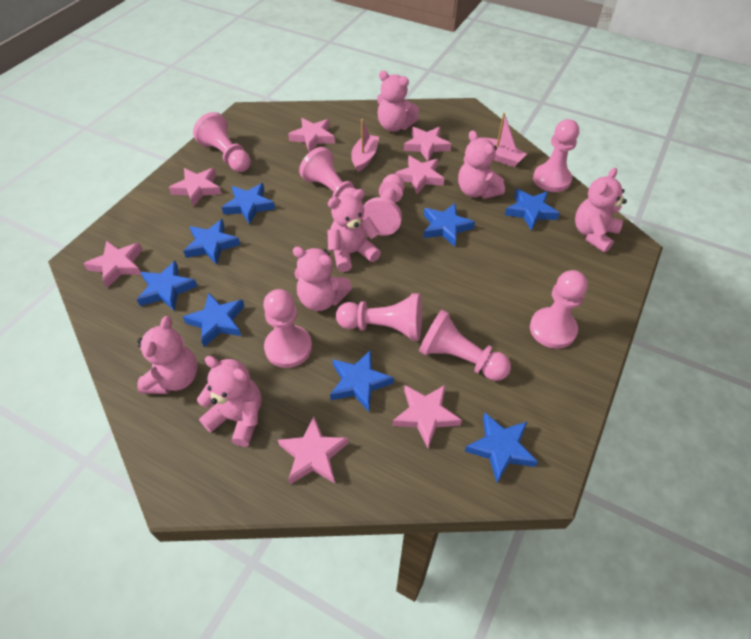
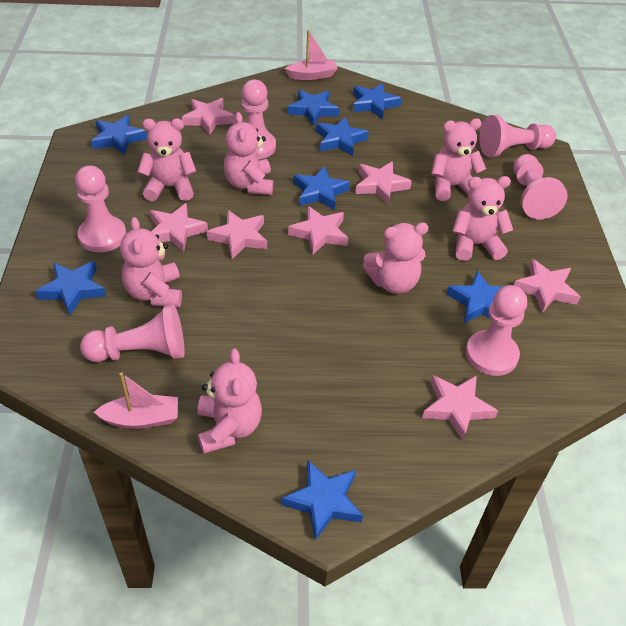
pink pawn: [193,112,251,172] [263,289,312,368] [299,147,362,202] [336,293,422,341] [362,174,405,236] [419,310,511,381] [530,270,588,349] [533,119,579,192] = 8 -> [75,165,126,252] [80,304,185,362] [241,80,276,159] [466,285,527,376] [479,115,556,157] [514,154,568,219] = 6

